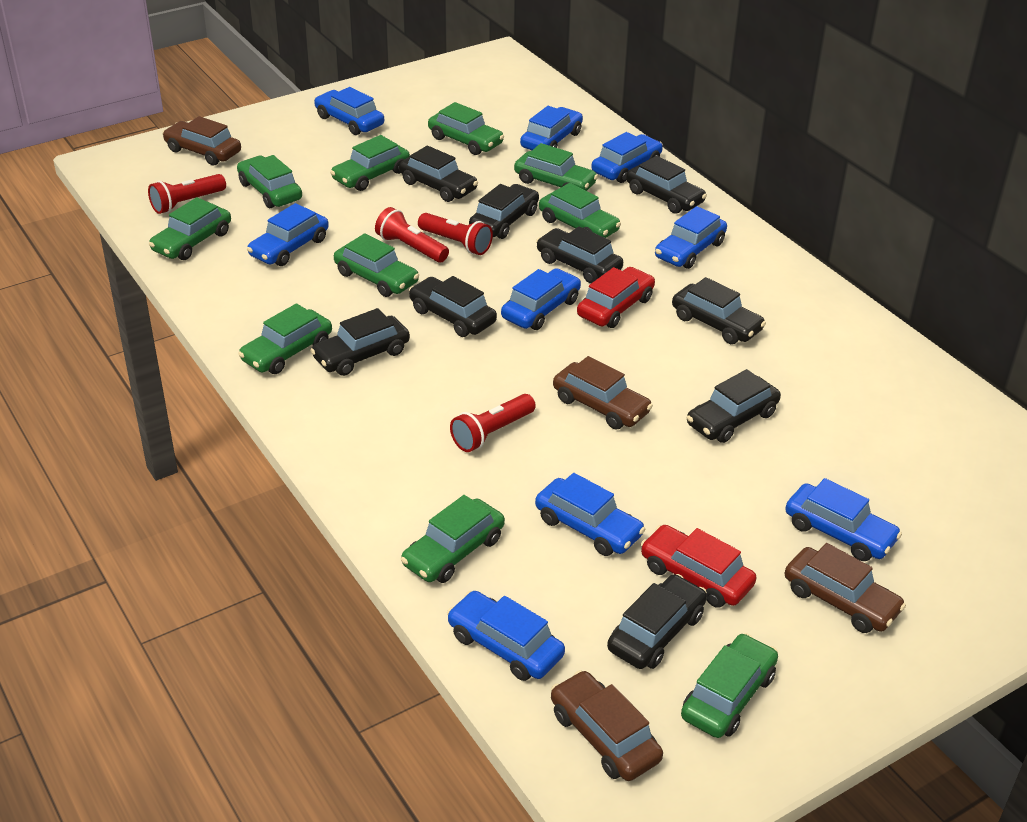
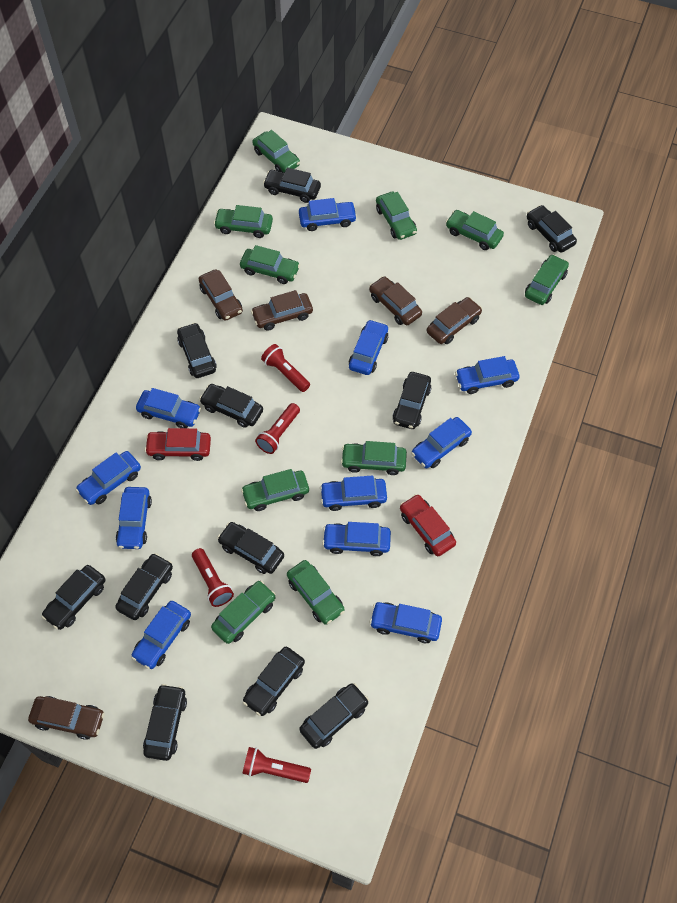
black car: [310,308,410,376] [399,145,478,202] [409,276,497,337] [469,184,539,239] [536,226,623,283] [607,574,707,669] [626,156,707,214] [672,277,766,344] [687,369,781,443] = 9 -> [42,565,106,630] [115,553,173,620] [143,684,187,761] [177,322,217,378] [199,384,263,428] [217,522,284,574] [243,647,305,716] [263,168,321,203] [299,683,369,749] [393,372,431,429] [527,205,577,253] = 11
blue car: [247,203,329,266] [314,87,384,135] [447,591,565,681] [501,268,581,330] [520,106,583,150] [535,473,645,556] [591,132,663,183] [655,206,727,269] [785,478,902,561] = 9 -> [76,451,141,505] [116,487,152,549] [131,601,191,669] [136,388,201,428] [299,198,357,231] [320,475,387,511] [322,522,391,556] [349,319,388,375] [370,602,442,643] [411,417,472,468] [455,356,520,394] = 11
brown car: [162,116,241,165] [551,670,663,781] [553,356,653,430] [785,543,906,633] = 4 -> [28,696,105,740] [199,269,243,321] [251,290,313,331] [369,276,422,325] [427,297,482,344] = 5

